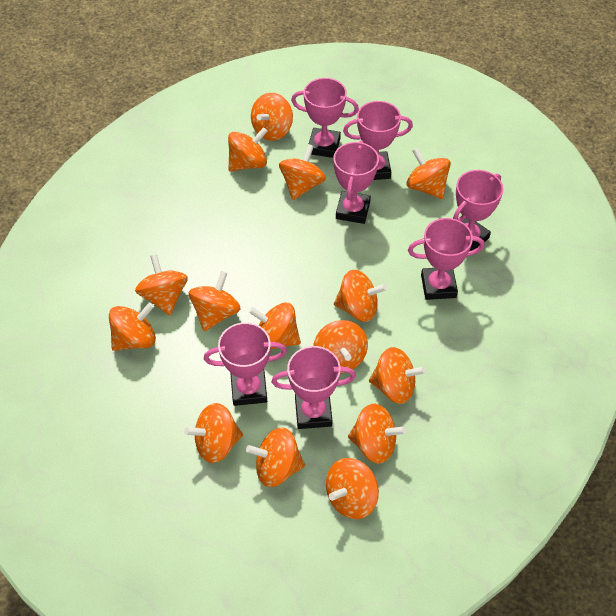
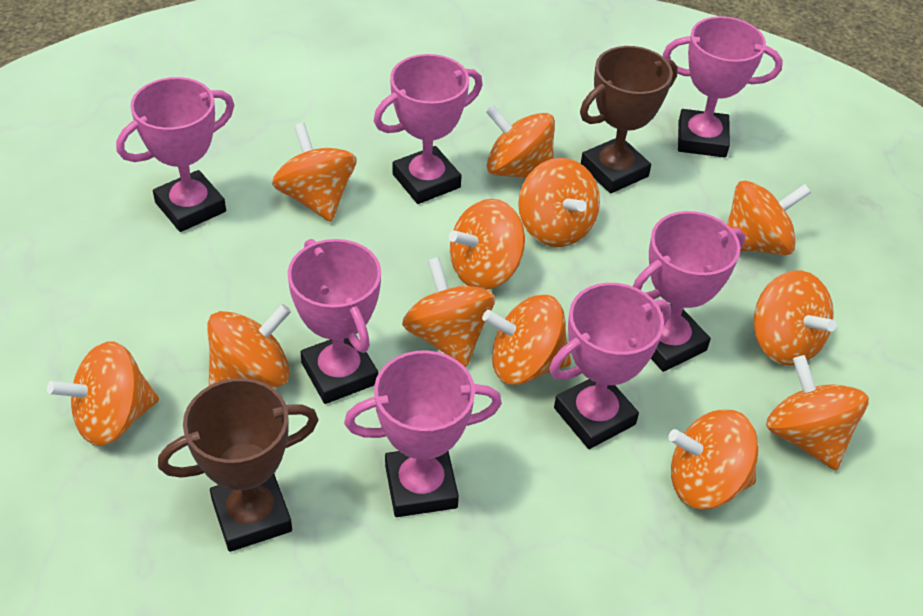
brown trophy: none = 0 -> [158,378,318,552] [580,46,678,193] = 2
orange spinning top: [109,302,156,351] [135,254,188,315] [184,403,243,463] [189,271,240,331] [228,127,268,172] [246,428,305,487] [249,303,301,350] [251,93,293,141] [279,144,326,200] [313,320,368,373] [326,458,379,519] [334,270,387,322] [348,404,406,464] [369,347,426,404] [406,148,451,199] = 15 -> [47,341,159,446] [207,304,291,387] [272,123,357,222] [402,257,495,367] [449,199,525,290] [482,295,571,385] [485,105,555,178] [518,158,600,247] [668,409,759,509] [727,181,811,255] [753,271,836,366] [766,355,869,470] = 12

